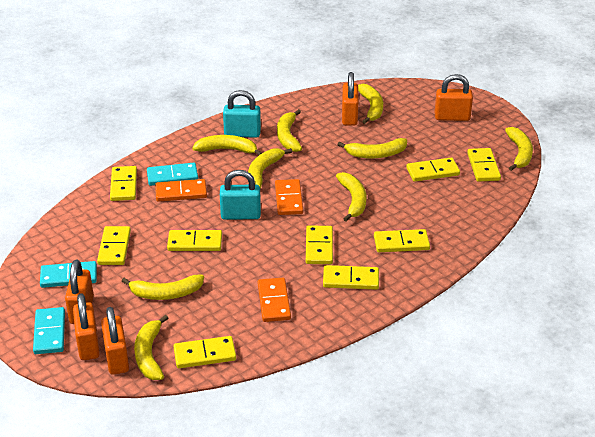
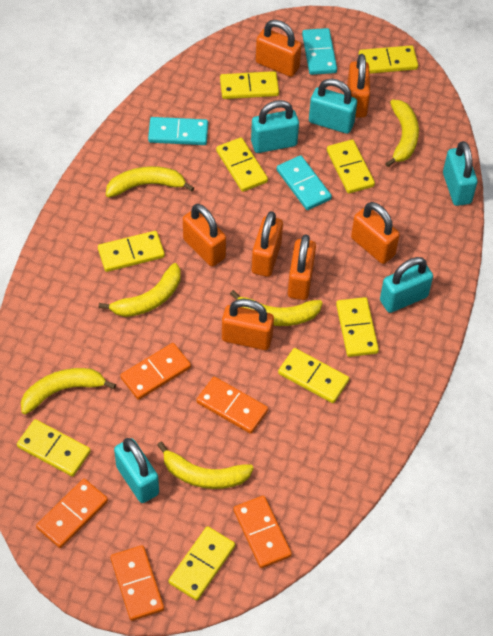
orange domino: [155,179,207,202] [258,278,291,322] [275,179,303,215] = 3 -> [36,479,108,548] [110,545,164,621] [120,343,191,400] [196,377,268,434] [233,495,292,568] = 5
orange padlock: [65,260,94,324] [73,293,100,360] [101,307,129,375] [342,72,359,126] [434,74,473,121] = 5 -> [183,204,226,266] [222,299,274,350] [252,211,283,277] [256,20,302,77] [288,234,316,300] [347,54,370,118] [351,202,400,264] = 7
turquoise padlock: [220,170,261,220] [223,90,261,138] = 2 -> [114,438,159,503] [251,100,299,153] [309,79,357,134] [380,257,433,313] [443,141,477,206] = 5
yellow banana: [122,275,204,300] [134,315,168,380] [193,135,262,155] [248,148,292,189] [277,109,302,152] [336,172,366,221] [337,138,407,159] [358,84,383,124] [505,127,533,171] = 9 -> [21,368,116,415] [99,263,181,317] [106,166,195,197] [157,442,254,489] [230,290,323,326] [385,100,419,167] = 6

